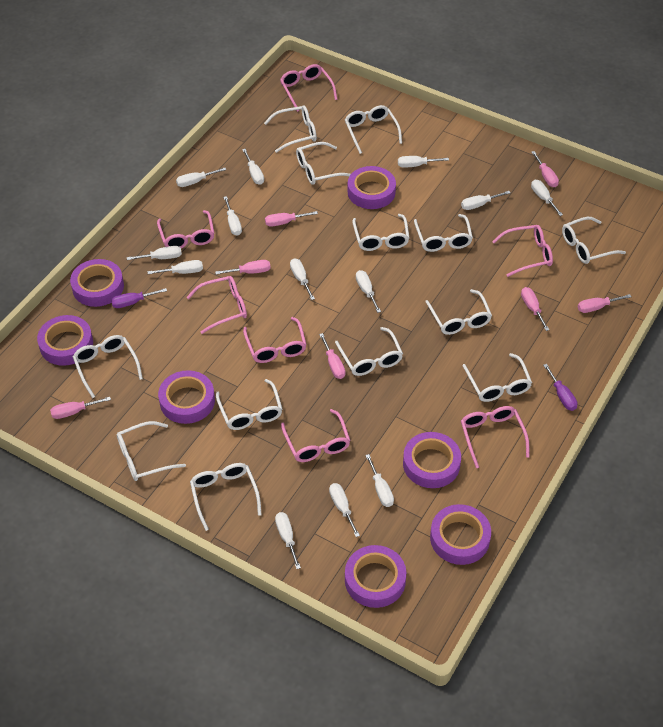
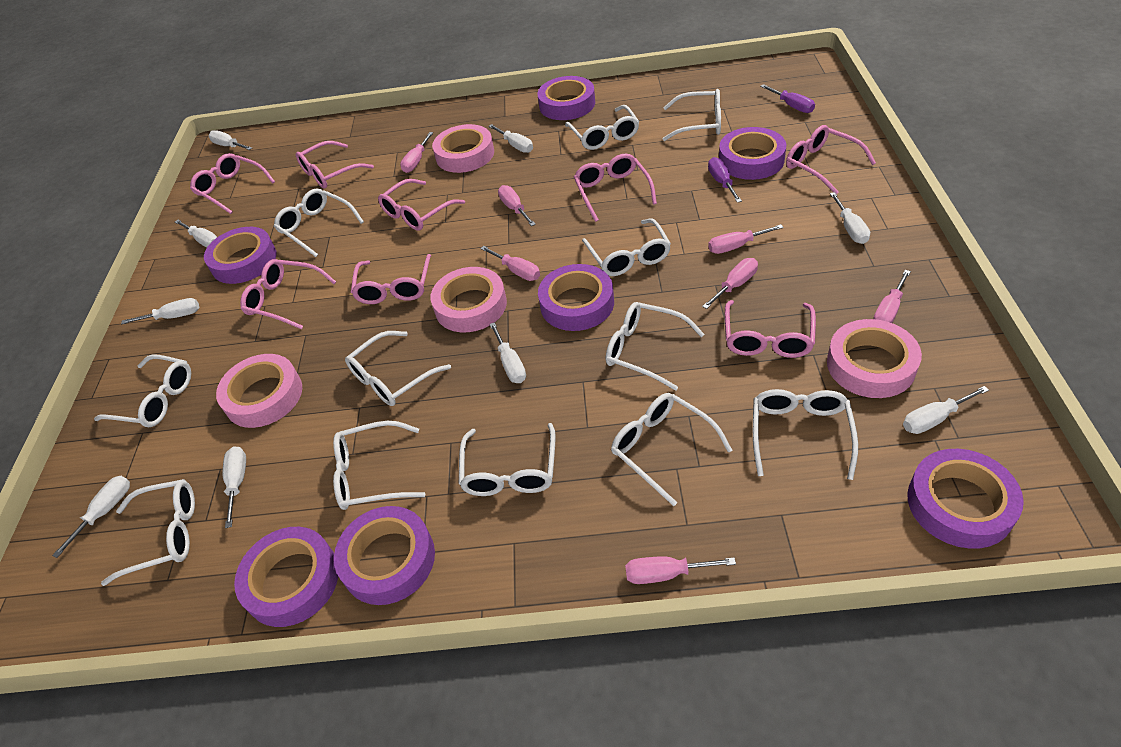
pink glasses: [157,210,214,248] [187,276,247,334] [243,317,307,363] [280,64,338,112] [281,409,351,462] [461,406,530,468] [492,225,553,277] = 7 -> [190,153,275,214] [240,259,336,329] [296,141,374,189] [351,254,431,304] [378,179,465,231] [574,154,657,222] [725,300,816,358] [786,125,876,194] = 8
pink tape: none = 0 -> [216,354,302,428] [430,267,507,332] [432,124,494,173] [827,319,922,398] = 4
white glasses: [73,335,143,398] [117,421,186,481] [190,463,262,531] [216,379,282,430] [264,105,317,153] [296,142,351,185] [335,327,403,376] [345,105,402,154] [352,214,410,251] [414,214,473,252] [425,289,492,335] [462,353,532,402] [562,217,626,264] = 13 -> [94,354,191,427] [101,479,195,586] [274,188,364,257] [333,421,426,510] [345,331,451,406] [459,423,556,496] [565,105,639,150] [582,218,671,276] [606,302,704,391] [611,393,732,506] [663,89,721,141] [753,389,858,480] = 12
white screwdriver: [127,246,182,260] [147,260,203,274] [176,168,226,187] [223,196,242,236] [242,149,264,185] [275,512,301,569] [290,258,315,300] [329,483,360,537] [356,270,381,313] [365,454,394,507] [398,156,449,168] [461,191,510,210] [531,180,563,216] = 13 -> [52,476,130,558] [121,298,199,324] [175,220,217,248] [209,130,252,150] [223,446,246,528] [488,124,533,153] [489,322,526,383] [830,192,870,244] [903,386,989,434] = 9

